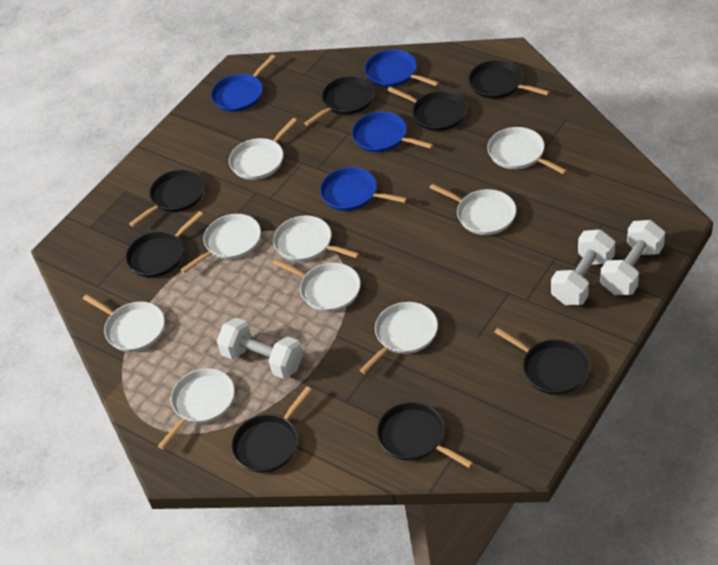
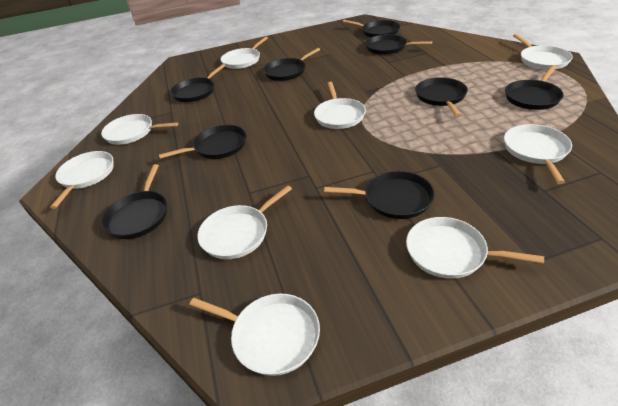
black pan: [126,211,203,278] [129,169,205,227] [231,387,312,473] [304,76,375,126] [377,402,473,468] [387,87,467,131] [468,60,550,99] [494,328,590,395] = 8 -> [101,164,167,239] [159,125,247,159] [170,64,226,102] [263,48,321,81] [324,171,435,219] [343,20,400,37] [365,34,432,55] [415,77,468,117] [505,65,564,110] = 9
blue pan: [211,55,276,112] [320,167,407,211] [352,112,433,152] [364,49,439,87] = 4 -> none = 0
white dumbbell: [217,318,303,379] [551,229,615,305] [600,220,665,295] = 3 -> none = 0

